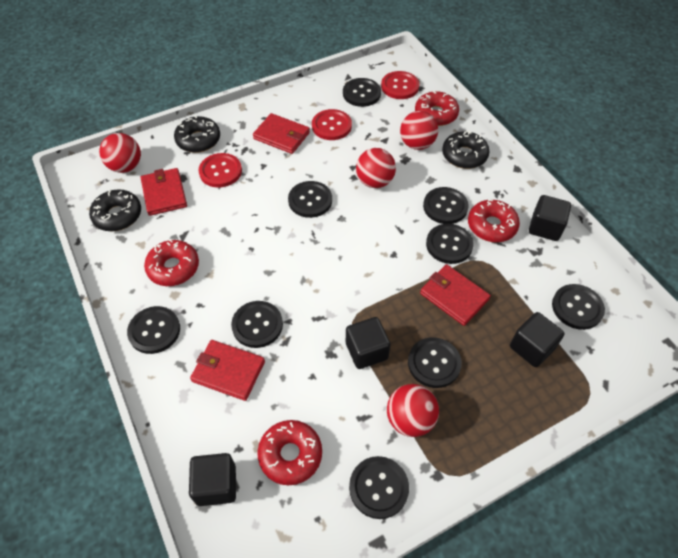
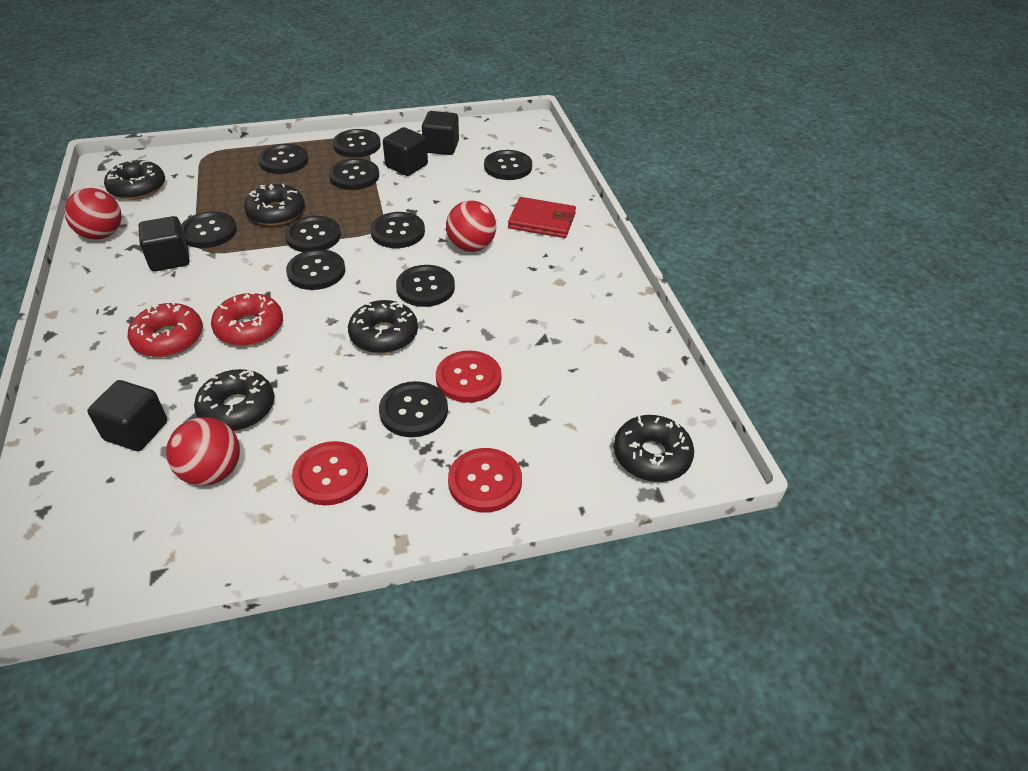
black button: [127,306,180,354] [231,301,283,348] [288,181,332,218] [343,78,381,107] [349,456,409,519] [408,337,462,388] [423,187,469,224] [426,224,474,264] [552,284,605,330] = 9 -> [181,211,237,248] [258,144,308,174] [285,216,341,252] [286,249,345,290] [329,159,379,190] [333,129,381,158] [370,212,425,248] [379,381,448,437] [396,265,455,307] [484,150,532,180] = 10
black donut: [89,189,141,231] [174,116,220,153] [442,131,490,169] = 3 -> [104,160,165,200] [194,369,274,431] [244,184,305,226] [348,300,418,354] [614,415,694,482] = 5
red ball: [99,133,141,173] [356,148,396,188] [387,384,439,437] [400,111,438,150] = 4 -> [64,188,122,239] [166,417,240,486] [446,201,496,252] = 3
red donut: [144,239,199,286] [257,420,322,485] [415,91,459,126] [468,199,520,242] = 4 -> [128,301,203,357] [211,292,283,346] = 2
red wallet: [141,168,187,216] [190,340,265,401] [253,113,310,154] [420,265,491,326] = 4 -> [508,197,576,238] = 1

